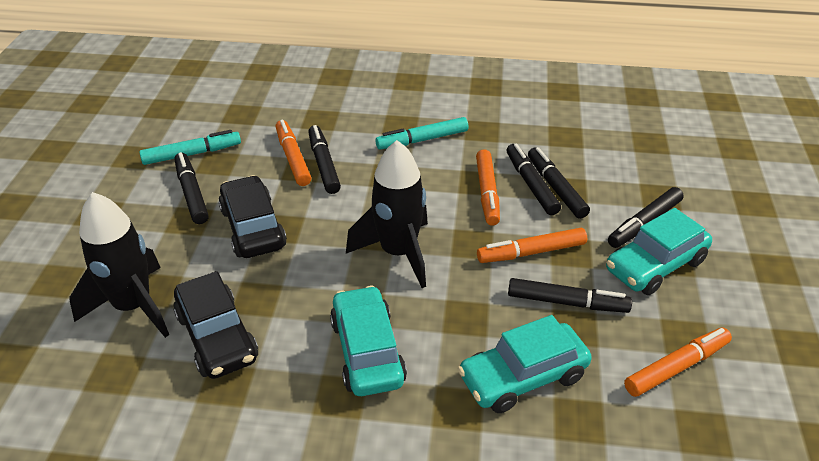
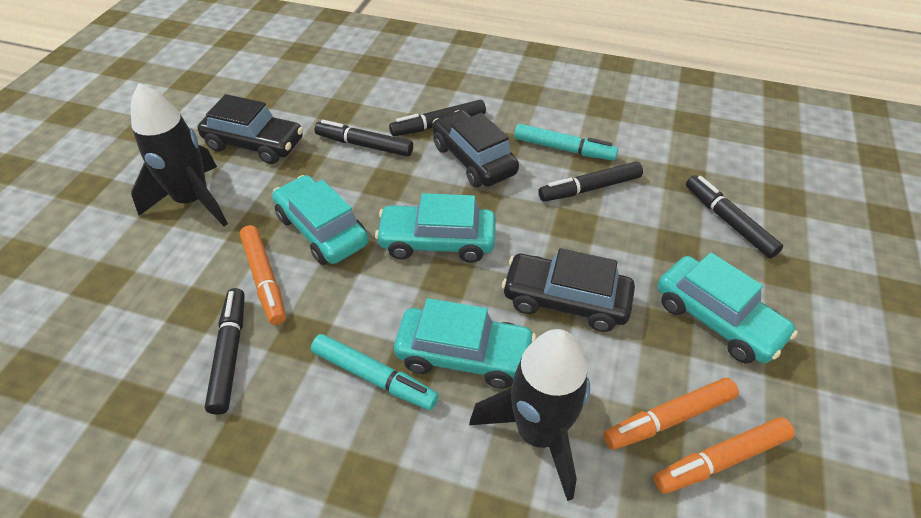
black car: [173,271,258,379] [219,175,287,258] = 2 -> [197,94,303,164] [432,110,519,187] [502,248,635,332] = 3
black marker: [175,152,209,224] [308,125,341,194] [507,144,561,215] [508,278,632,313] [528,147,590,219] [608,187,684,248] = 6 -> [205,288,245,415] [314,120,413,157] [389,100,486,136] [538,162,643,202] [686,175,783,258] = 5
orange marker: [276,120,311,186] [476,149,500,226] [477,228,587,263] [624,328,732,397] = 4 -> [240,225,286,325] [603,378,739,450] [654,417,795,494] = 3
turquoise car: [330,286,407,396] [458,315,592,413] [606,208,712,295] = 3 -> [272,175,368,265] [375,193,496,263] [394,298,536,388] [657,252,798,363] = 4

